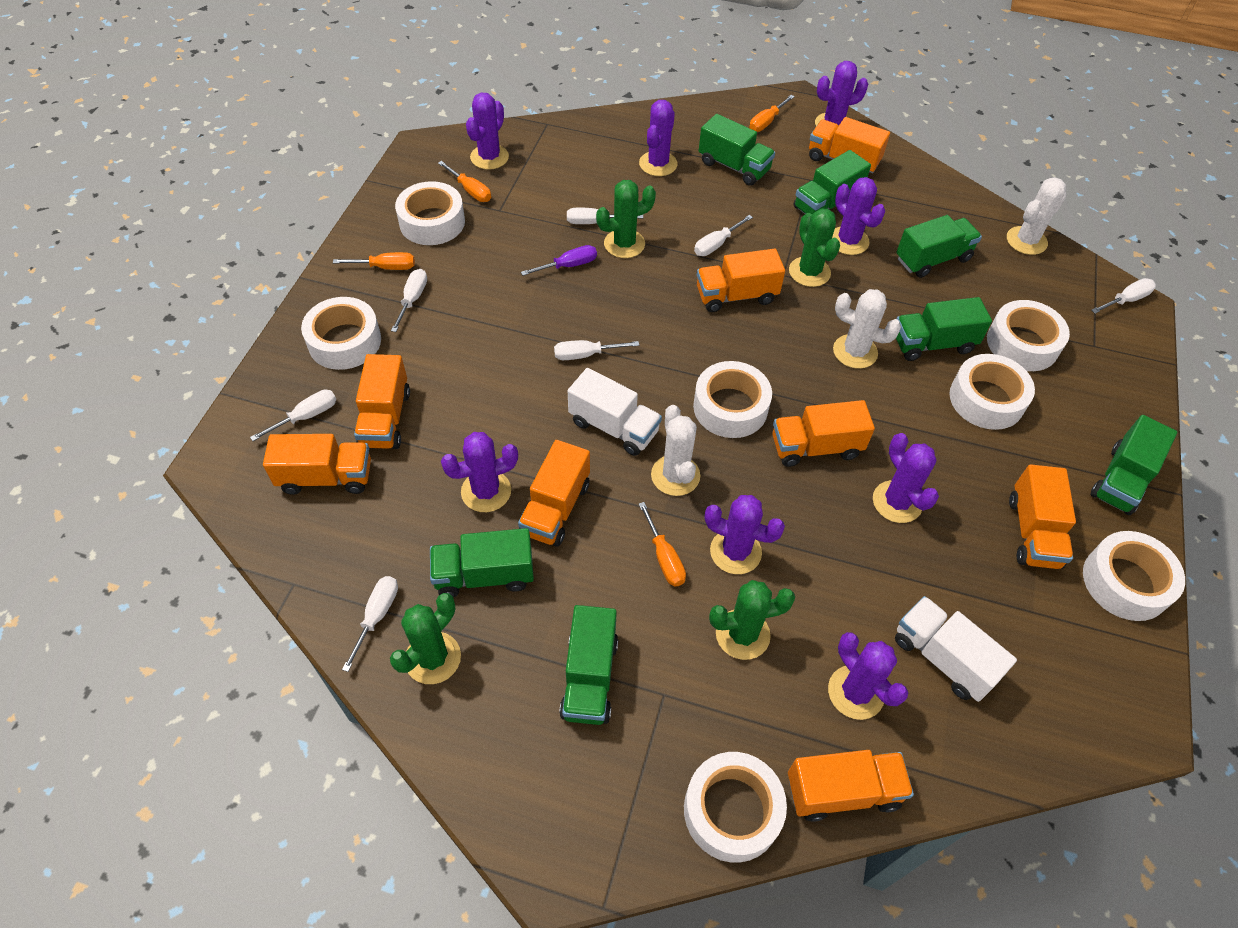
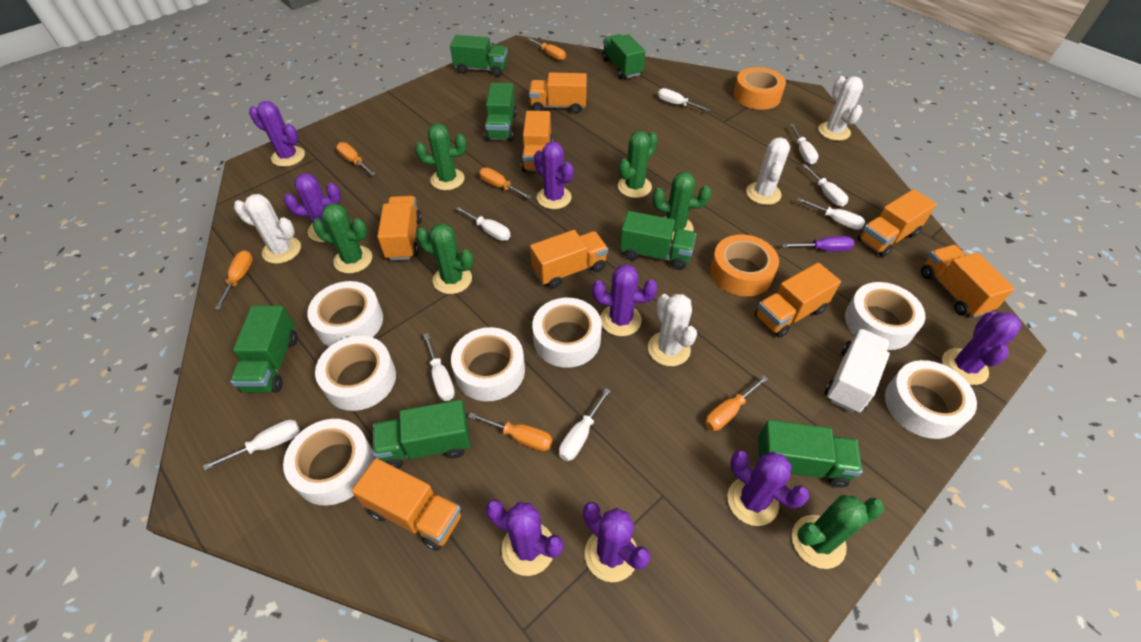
green cactus: [390,593,461,684] [596,180,656,258] [709,580,795,660] [789,208,840,287] = 4 -> [313,203,372,274] [415,124,467,190] [416,223,474,294] [618,131,658,198] [653,172,711,240] [792,495,884,569] = 6
orange screwdriver: [333,252,415,270] [438,161,491,202] [639,502,686,586] [750,95,795,132] = 4 -> [215,250,253,310] [336,142,375,175] [468,412,553,451] [479,168,532,199] [527,38,566,60] [705,375,768,431] = 6
orange tape: none = 0 -> [710,235,779,296] [734,67,786,110] = 2
white cactus: [651,405,700,496] [833,289,901,369] [1007,177,1067,255] = 3 -> [234,194,301,264] [648,294,697,366] [746,137,790,205] [819,76,863,141] = 4
white screwdriver: [250,390,336,441] [342,576,398,672] [391,269,427,332] [554,340,639,360] [567,208,643,224] [694,215,753,256] [1091,278,1156,313] = 7 -> [203,420,300,470] [423,333,455,401] [456,207,511,241] [559,388,611,461] [658,88,711,112] [790,124,819,164] [797,198,865,230] [802,164,848,206] = 8
white truck: [568,368,662,456] [895,596,1017,702] = 2 -> [825,328,890,413] = 1

